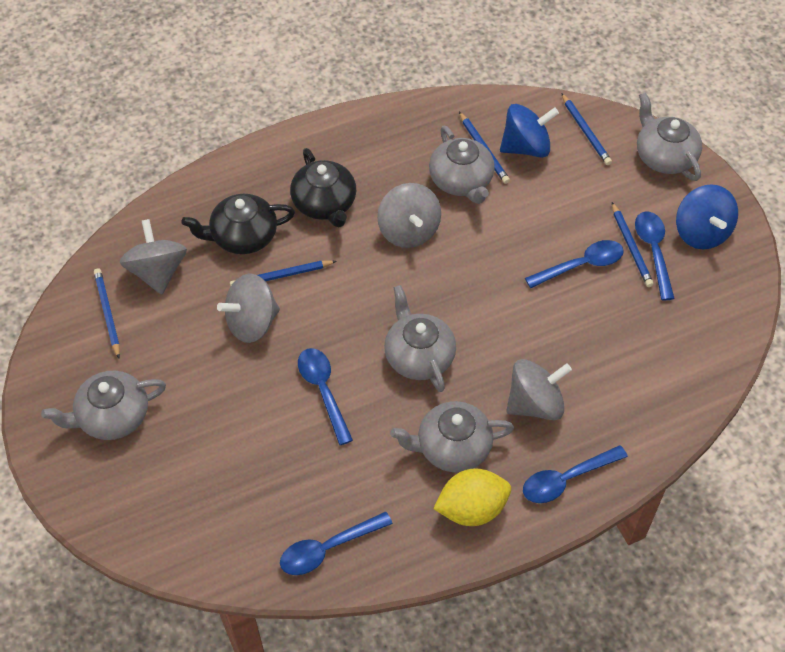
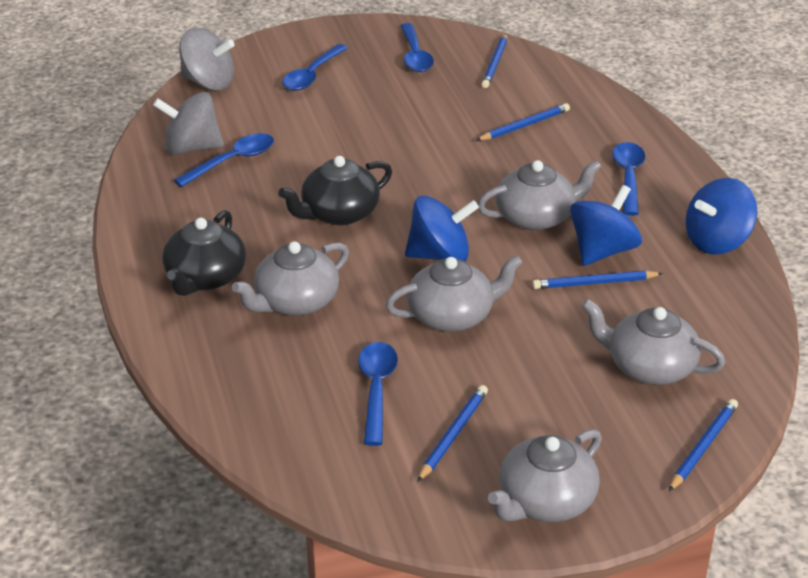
blue spinning top: [500,104,559,158] [676,184,738,249] = 2 -> [405,196,479,262] [570,185,642,266] [686,178,757,254] = 3
grey spinning top: [120,219,187,295] [217,274,280,343] [377,183,441,248] [506,359,572,420] = 4 -> [153,92,224,155] [179,28,235,90] = 2
yellow lemon: [433,469,511,526] = 1 -> none = 0

